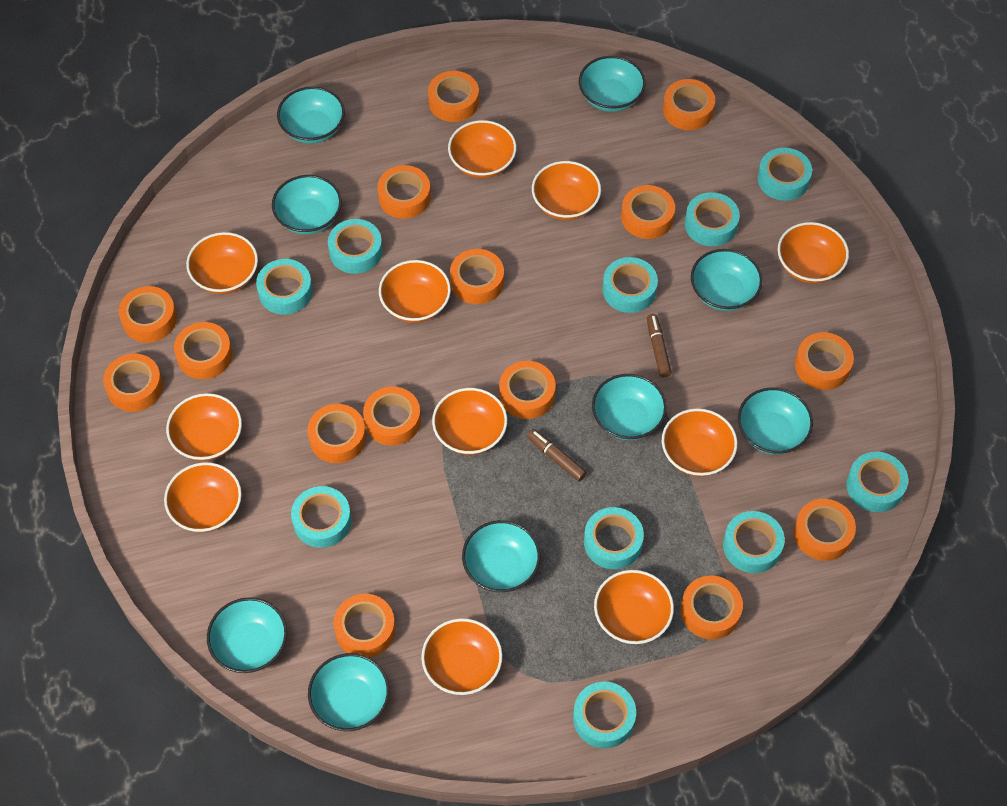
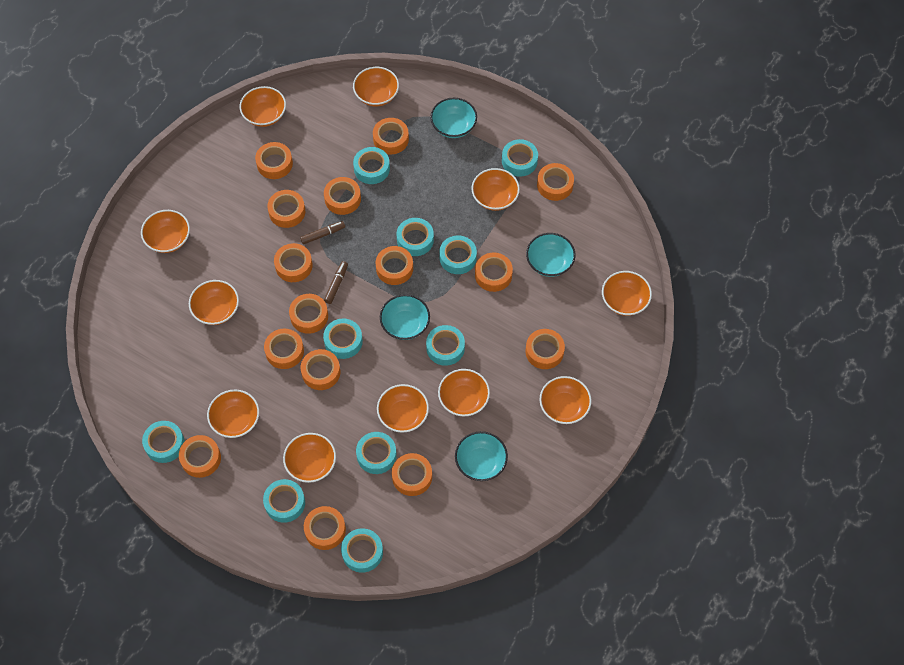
turquoise bowl: [207,597,287,673] [272,175,342,235] [277,87,345,144] [308,653,390,731] [462,520,540,592] [579,56,646,112] [592,374,667,440] [691,249,763,311] [738,387,813,455] = 9 -> [380,294,430,340] [430,98,477,138] [455,431,508,481] [526,233,576,277] = 4

